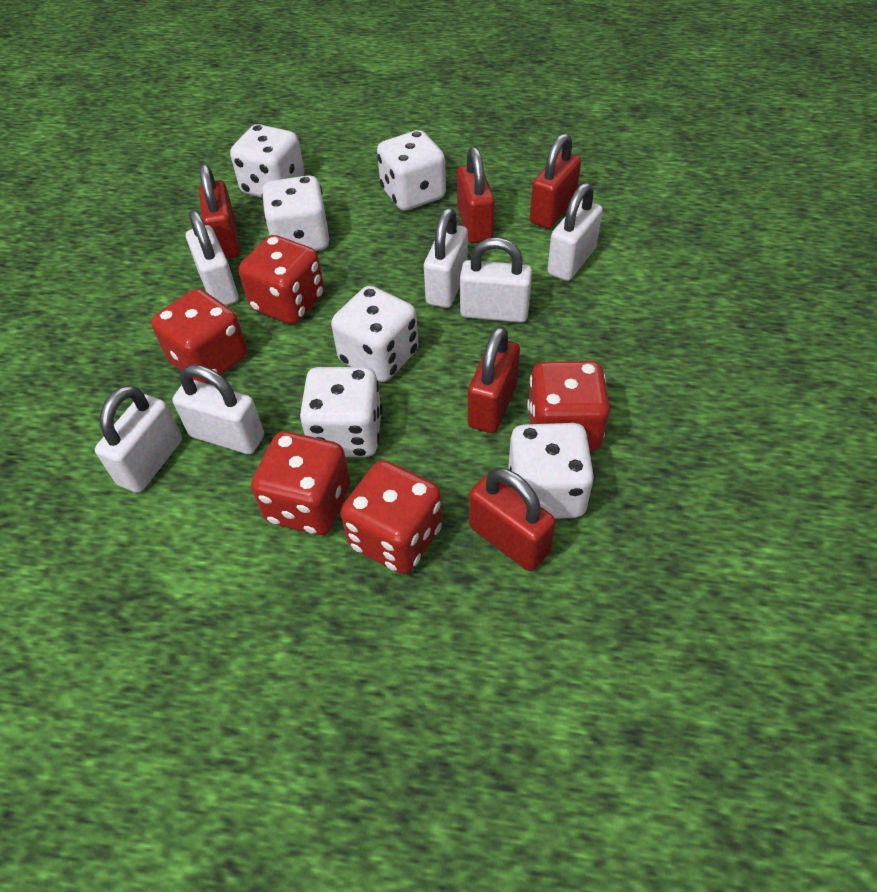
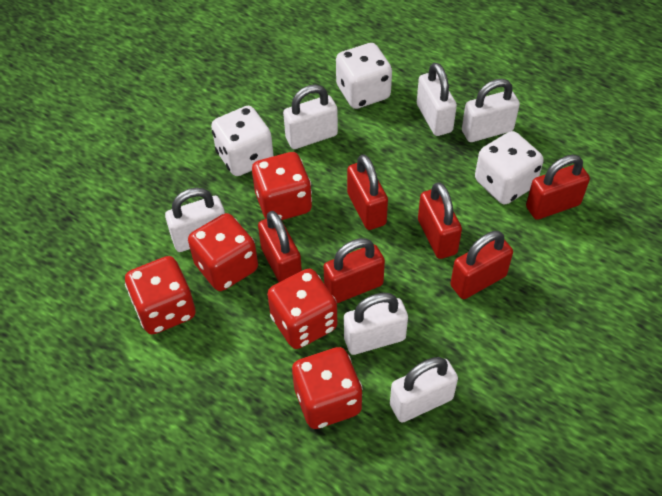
red padlock: [199,164,240,259] [457,147,494,243] [468,326,520,433] [469,468,556,571] [530,133,581,229] = 5 -> [258,211,302,282] [323,238,385,303] [347,154,388,230] [418,182,462,259] [450,231,513,299] [526,155,590,220] = 6
white dice: [230,124,304,198] [262,175,330,251] [299,367,382,457] [331,286,419,382] [377,130,446,211] [508,423,595,519] = 6 -> [211,106,274,176] [336,43,392,109] [475,131,544,204] = 3

